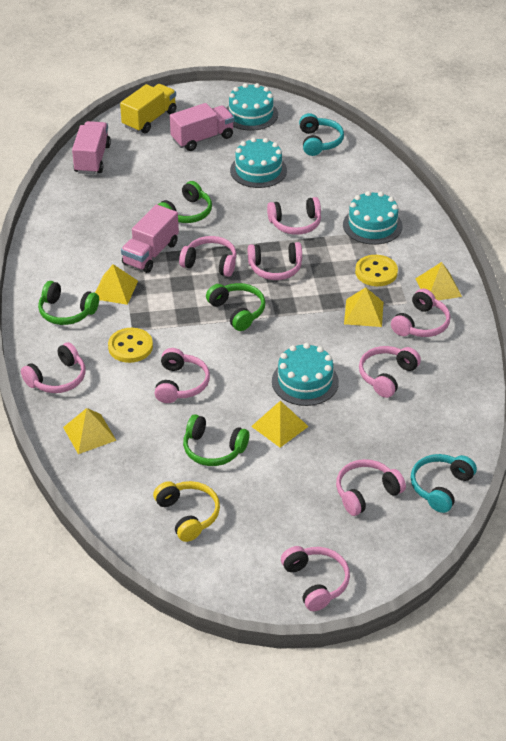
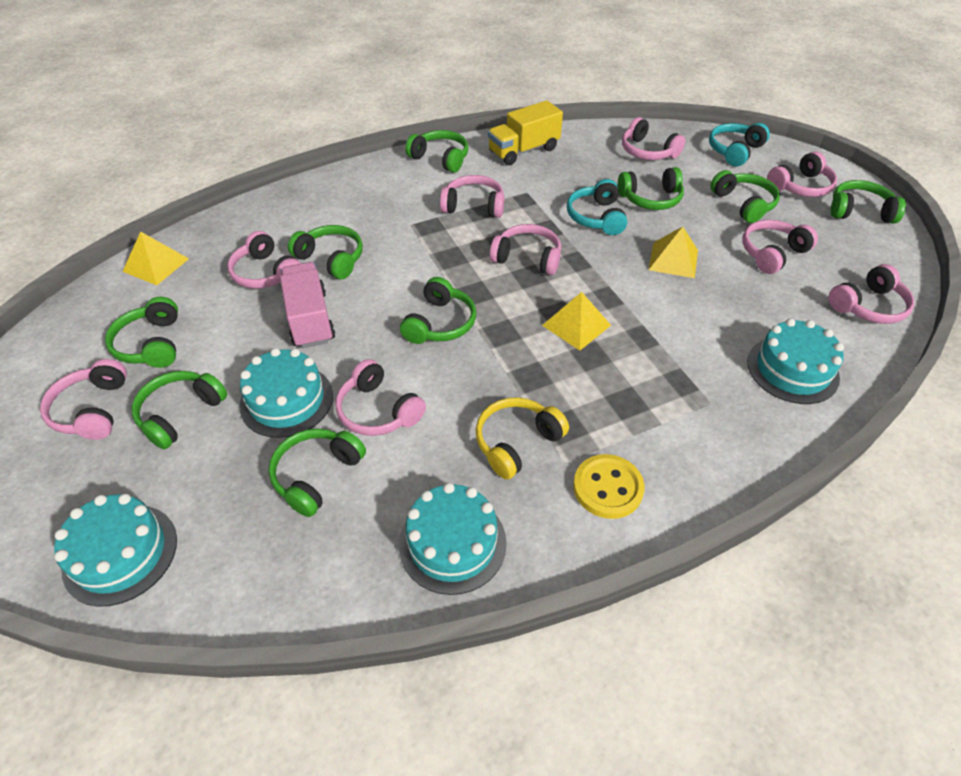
green headphones: [38,281,99,325] [158,181,212,223] [183,414,249,466] [206,283,265,331] = 4 -> [105,297,178,368] [132,371,227,449] [268,429,366,517] [288,225,363,279] [400,277,476,344] [405,130,468,173] [618,167,684,210] [710,170,780,223] [831,180,906,224] = 9
pink truck: [72,121,111,174] [121,204,179,273] [170,103,234,151] = 3 -> [280,262,335,348] = 1
yellow button: [108,328,153,363] [355,255,398,286] = 2 -> [573,454,645,519] = 1
yellow pyramid: [63,408,117,454] [95,264,138,305] [251,401,309,448] [344,287,383,327] [415,262,462,300] = 5 -> [123,231,189,285] [542,292,611,350] [649,226,698,278] = 3

